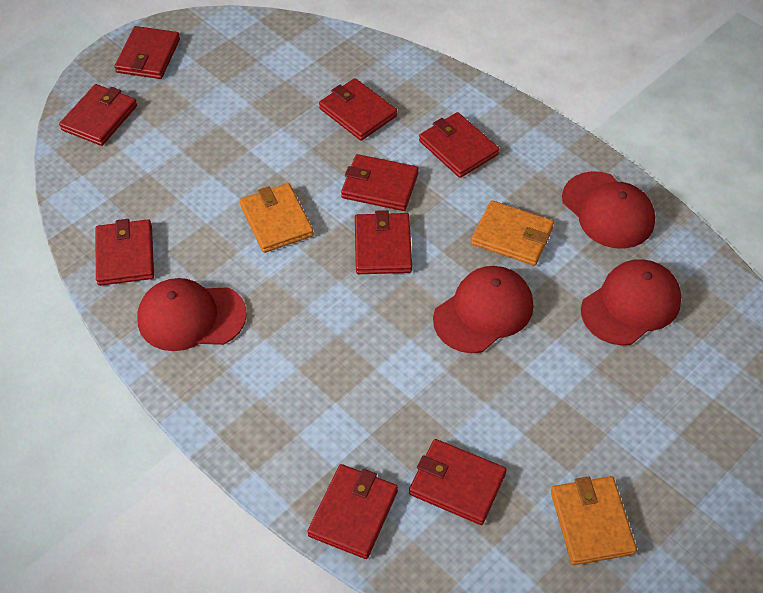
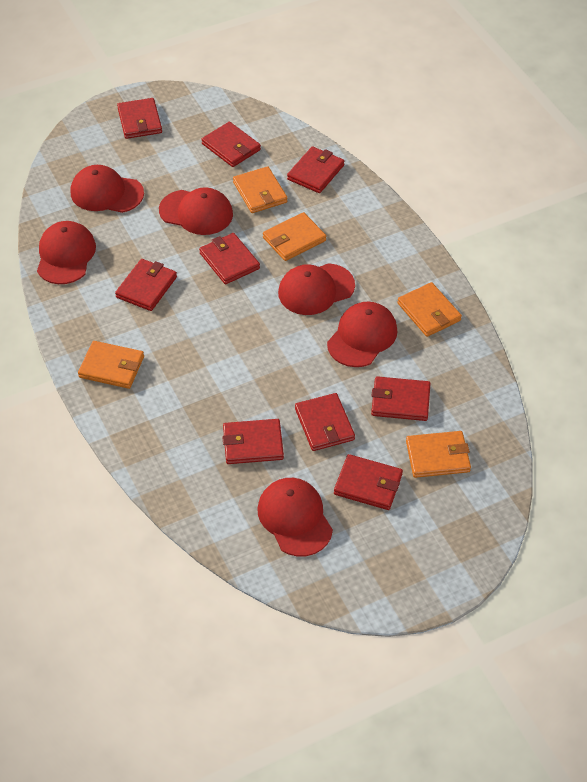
orange wallet: [240,183,314,253] [471,200,554,266] [551,476,637,565] = 3 -> [78,341,144,389] [233,166,287,213] [263,212,326,261] [397,282,462,337] [406,431,471,478] = 5
red cap: [137,278,247,351] [433,266,534,353] [562,171,655,249] [581,259,681,345] = 4 -> [37,221,96,284] [71,165,144,213] [159,187,233,235] [258,478,333,557] [278,263,355,315] [327,302,398,367] = 6

